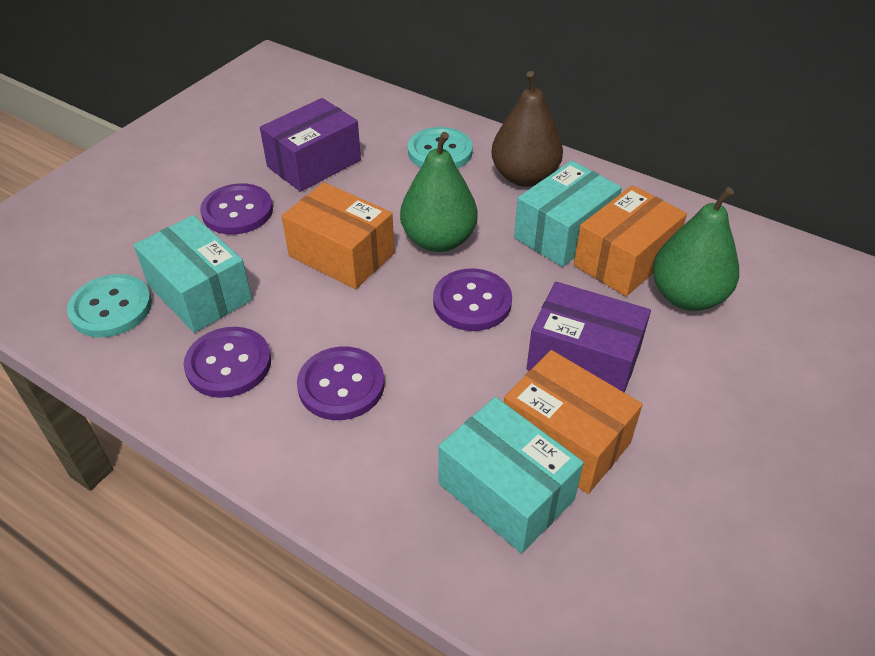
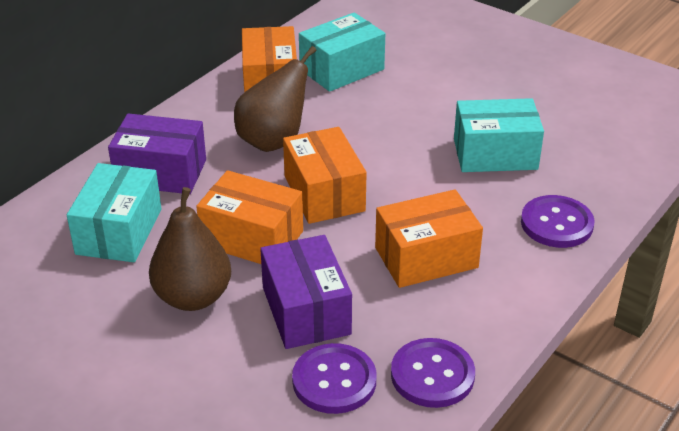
brown pear: [491,71,563,187] = 1 -> [149,187,231,311] [234,46,316,152] = 2
green pear: [400,132,478,252] [653,187,739,311] = 2 -> none = 0
orange box: [282,182,395,289] [504,350,643,494] [574,185,687,296] = 3 -> [196,170,303,264] [242,26,297,92] [283,127,367,224] [375,189,483,288] = 4
purple button: [184,327,271,398] [200,183,273,235] [297,346,385,420] [433,268,512,331] = 4 -> [292,343,377,414] [391,338,475,408] [521,195,595,248] = 3
turquoise button: [67,274,152,337] [408,127,473,168] = 2 -> none = 0

